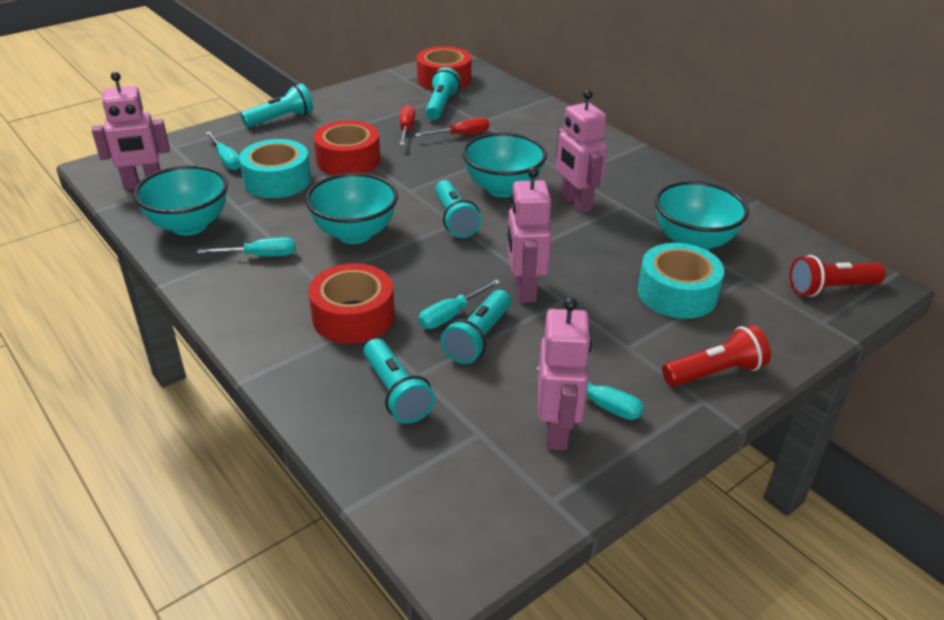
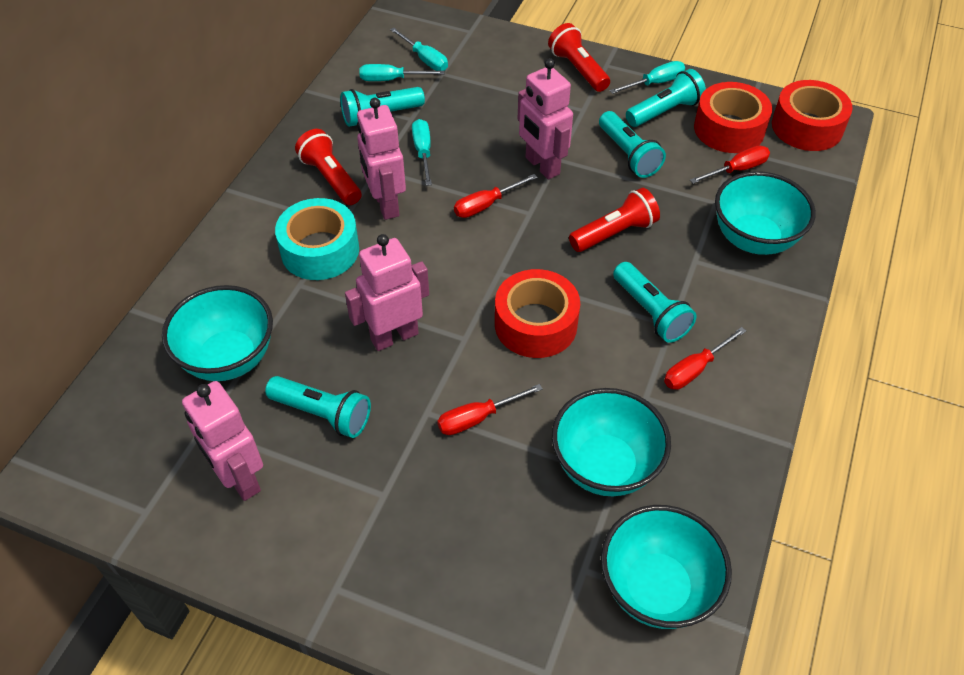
red flashlight: [662,325,771,387] [789,255,886,297] = 2 -> [295,129,362,205] [548,23,610,92] [569,188,660,252] = 3
red screwdriver: [400,105,415,145] [415,117,489,137] = 2 -> [437,384,543,435] [454,174,537,218] [664,327,746,390] [690,146,770,184] = 4
turquoise tape: [239,139,311,198] [638,243,724,319] = 2 -> [275,198,359,280] = 1

